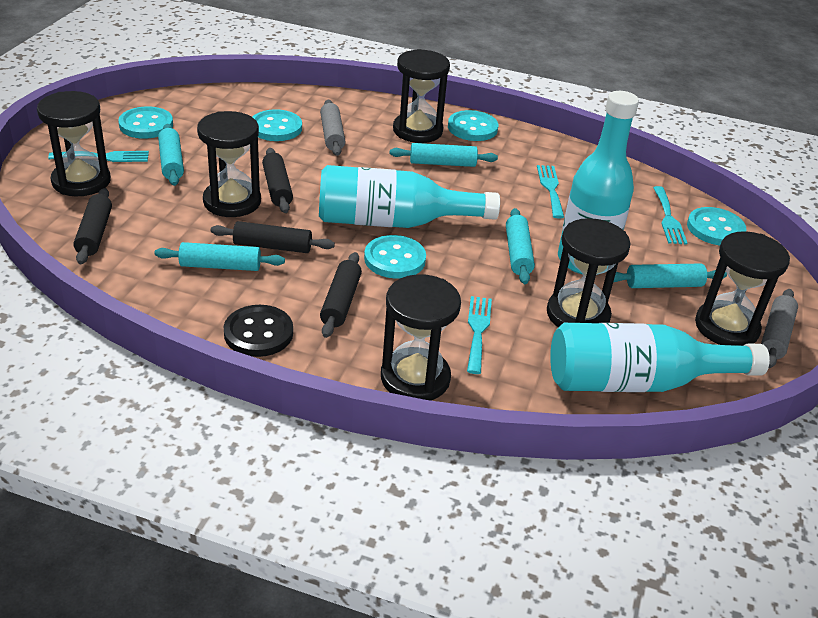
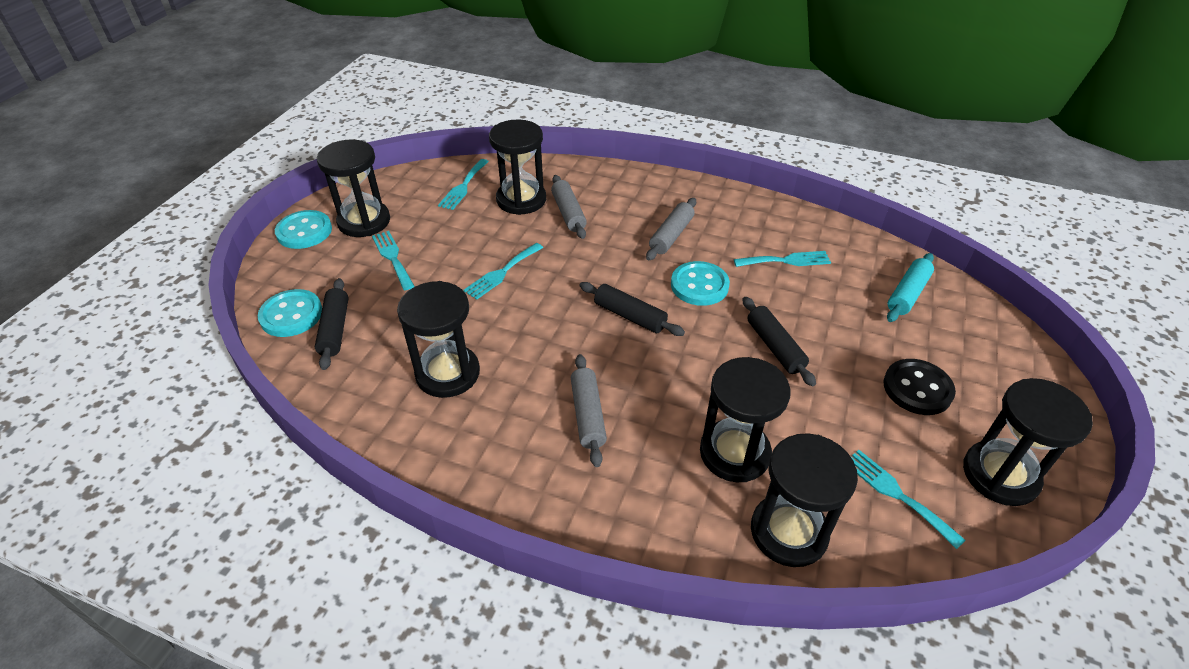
black rolling pin: [73,188,112,264] [211,221,335,253] [262,148,293,213] [320,252,362,338] = 4 -> [315,278,349,370] [580,282,685,336] [742,297,816,386] = 3
grey rolling pin: [320,100,345,156] [761,289,798,368] = 2 -> [551,175,587,239] [571,354,607,467] [646,198,696,261] = 3
turquoise bottle: [319,165,500,228] [550,323,770,392] [558,91,639,275] = 3 -> none = 0
turquoise button: [118,106,173,139] [252,109,302,141] [364,235,426,279] [448,110,498,141] [687,207,746,245] = 5 -> [257,289,322,337] [275,210,332,249] [671,261,730,306] = 3
turquoise fork: [48,151,149,162] [467,296,492,374] [537,165,564,218] [653,186,687,245] = 4 -> [372,231,415,290] [438,159,489,210] [464,243,543,300] [734,251,831,267] [850,450,966,549] = 5
turquoise rolling pin: [155,242,285,271] [158,124,184,186] [390,143,498,167] [506,208,535,284] [613,263,727,288] = 5 -> [887,253,934,322] = 1

